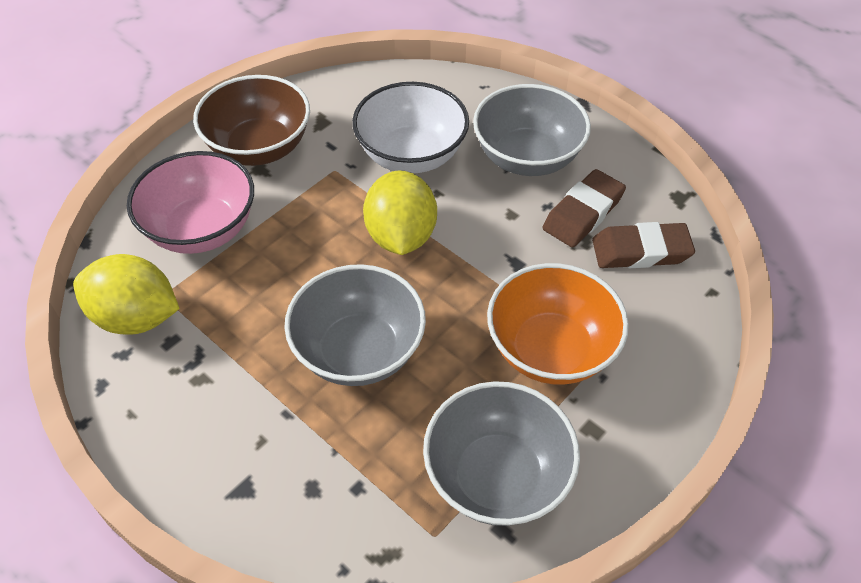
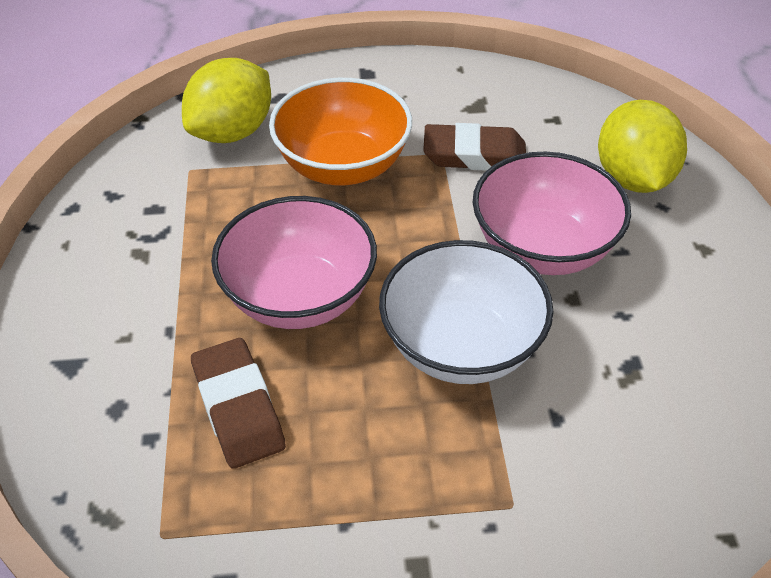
brown bowl: [193,75,310,166] = 1 -> none = 0
grey bowl: [284,264,426,386] [423,381,580,526] [473,84,591,176] = 3 -> none = 0
pink bowl: [127,151,254,254] = 1 -> [211,196,377,329] [473,152,631,275] = 2

